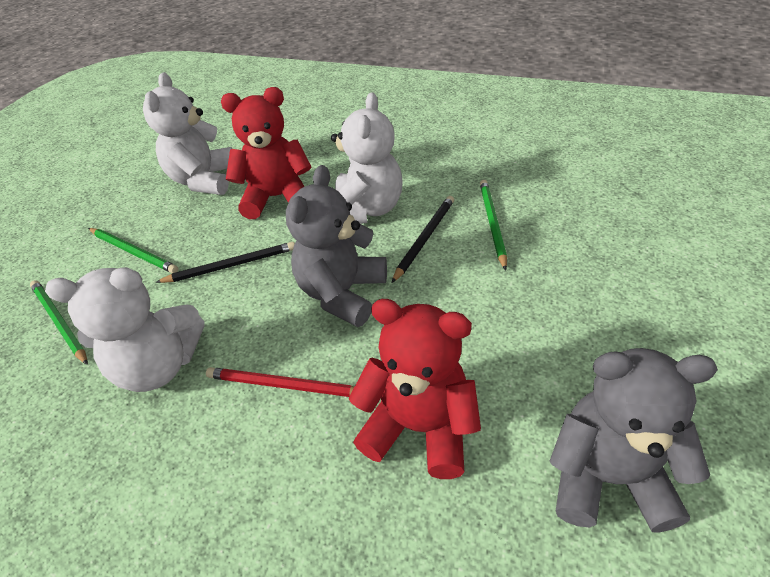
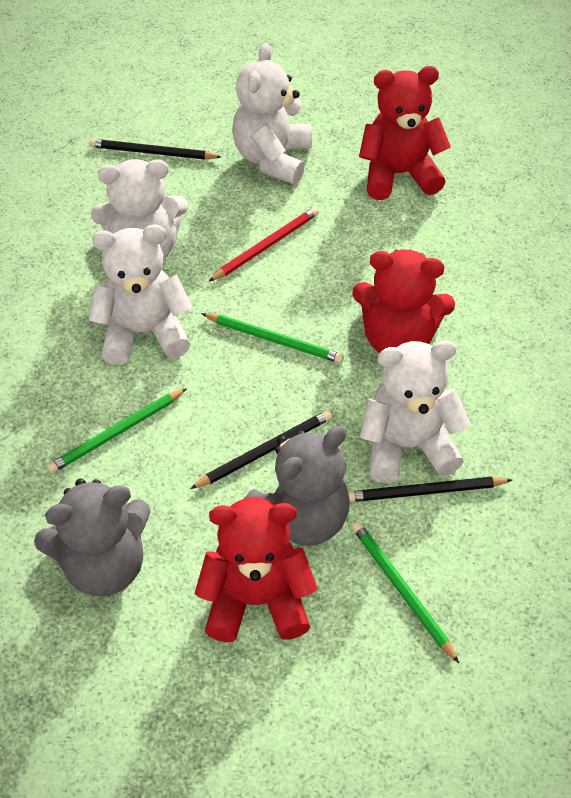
black pencil: [155,242,295,283] [392,196,454,283] = 2 -> [89,139,221,160] [190,410,332,489] [348,477,512,502] = 3
red teddy bear: [221,87,312,219] [349,299,481,479] = 2 -> [195,497,317,642] [352,250,455,353] [359,66,451,200] = 3
white teddy bear: [45,267,205,392] [143,72,232,195] [331,92,402,224] = 3 -> [89,225,192,365] [91,159,188,260] [232,43,312,184] [360,341,470,483] = 4

